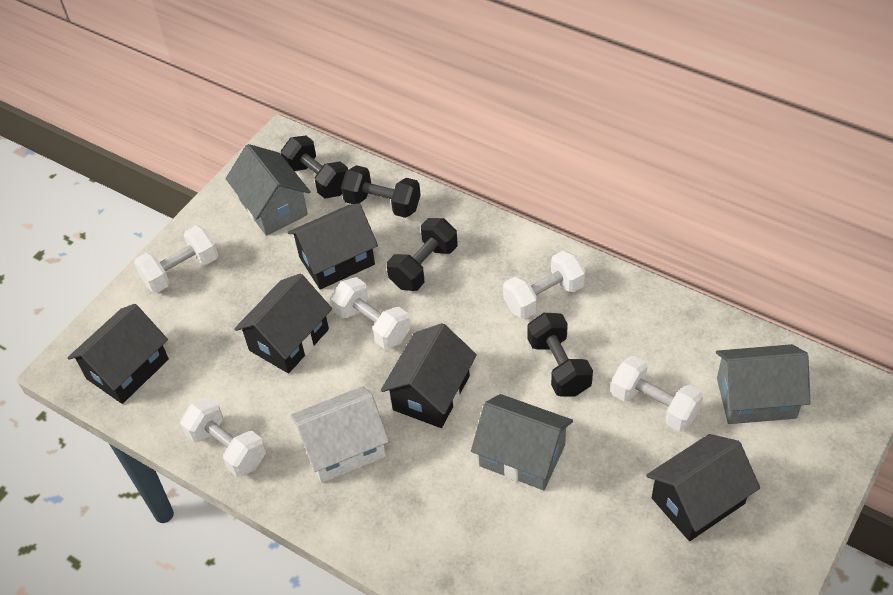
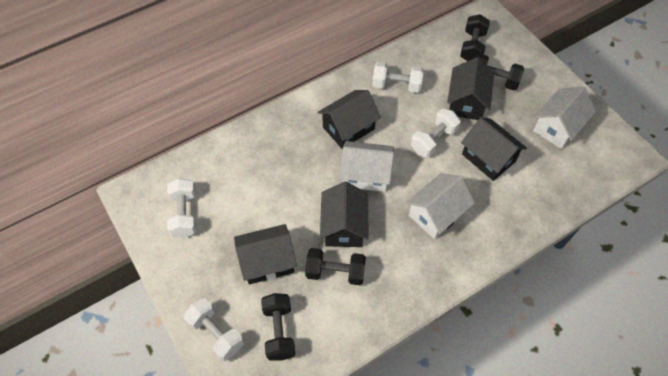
grey house: [226,144,311,236] [471,394,573,490] [716,344,810,424] = 3 -> none = 0
white dumbbell: [134,225,218,293] [180,397,266,477] [331,277,411,349] [503,251,586,319] [611,356,703,432] = 5 -> [167,178,197,238] [183,298,244,361] [372,62,424,93] [411,109,461,158] = 4
white house: [290,386,389,483] = 1 -> [340,141,394,192] [406,173,475,239] [533,86,596,149] = 3

